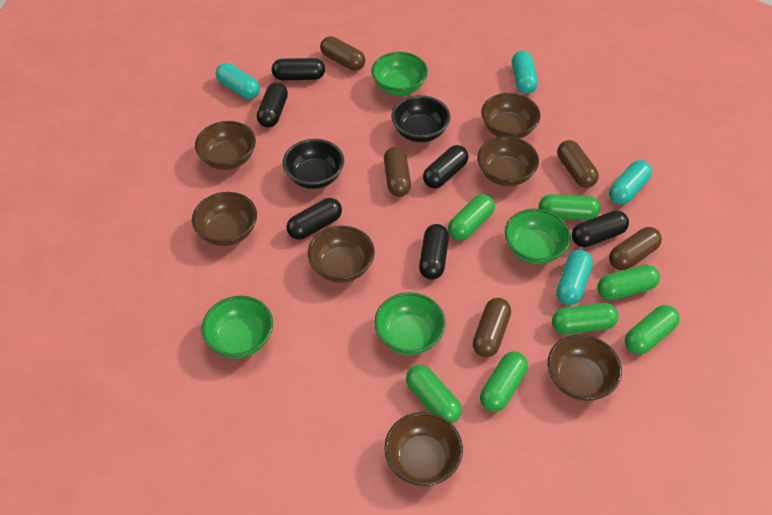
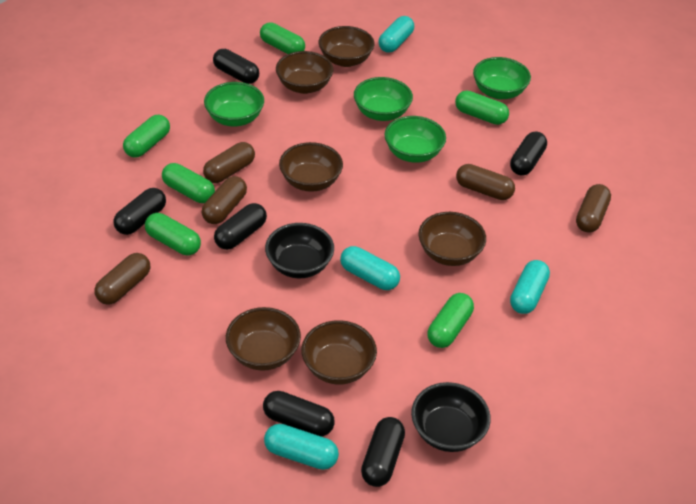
brown bowl: [192,192,257,246] [195,121,256,170] [308,226,375,283] [384,412,463,486] [477,136,539,186] [481,93,540,139] [548,334,622,401] = 7 -> [226,307,301,371] [276,51,333,94] [279,142,343,192] [301,320,377,385] [319,26,374,67] [418,212,486,266] = 6
green capsule: [406,365,462,424] [448,194,495,240] [480,351,528,412] [539,194,601,220] [552,303,619,335] [597,265,660,300] [625,305,680,354] = 7 -> [123,115,170,158] [145,213,201,255] [162,163,215,203] [260,22,305,54] [427,293,474,348] [455,91,509,125] = 6

